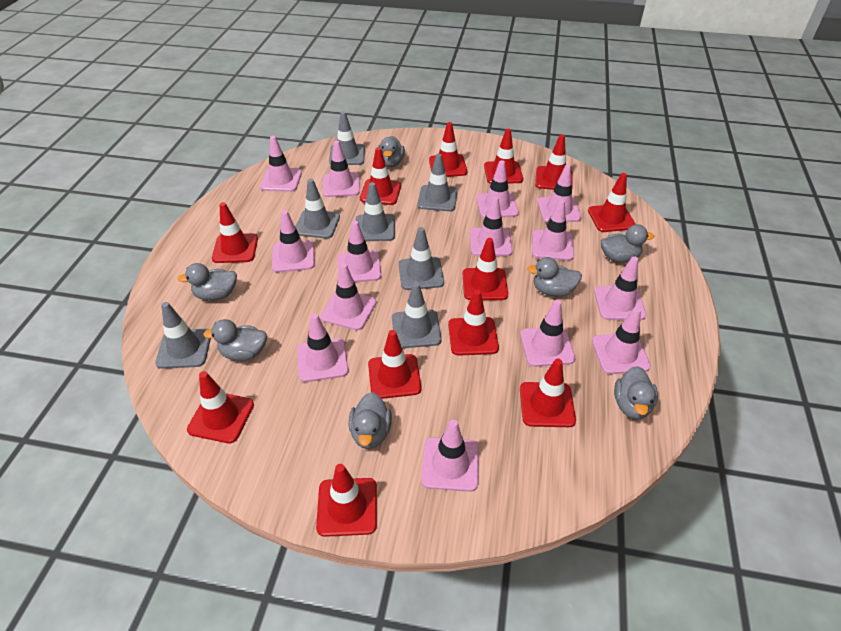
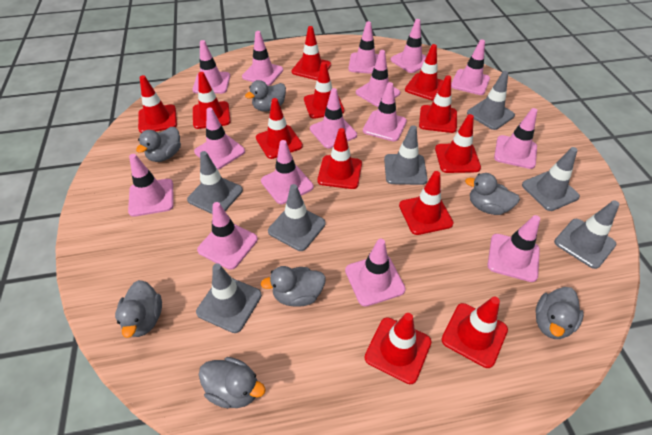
pink traffic cone: [260,136,302,192] [272,210,315,272] [297,313,349,382] [321,263,376,330] [322,141,360,197] [337,221,382,282] [421,420,479,492] [470,196,513,256] [476,160,519,218] [520,300,575,367] [532,199,574,261] [537,165,582,223] [592,307,651,374] [594,257,646,320] = 14 -> [128,154,174,217] [192,40,230,94] [194,107,245,170] [197,202,258,270] [242,31,283,86] [261,140,313,204] [310,88,357,149] [345,239,406,307] [348,21,379,74] [356,50,400,107] [363,82,407,141] [391,19,427,73] [451,40,490,95] [487,215,540,282] [494,108,537,169] = 15

